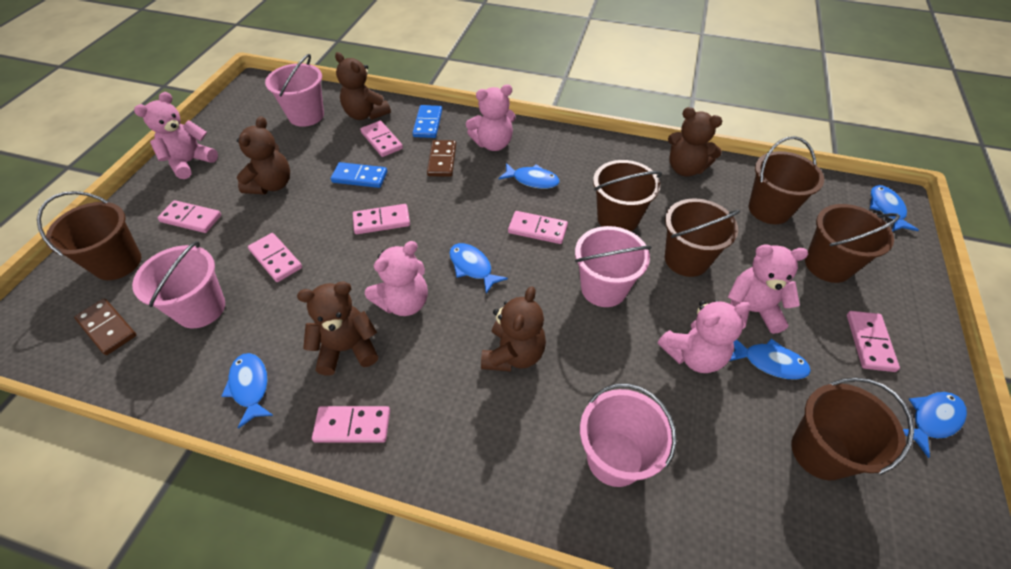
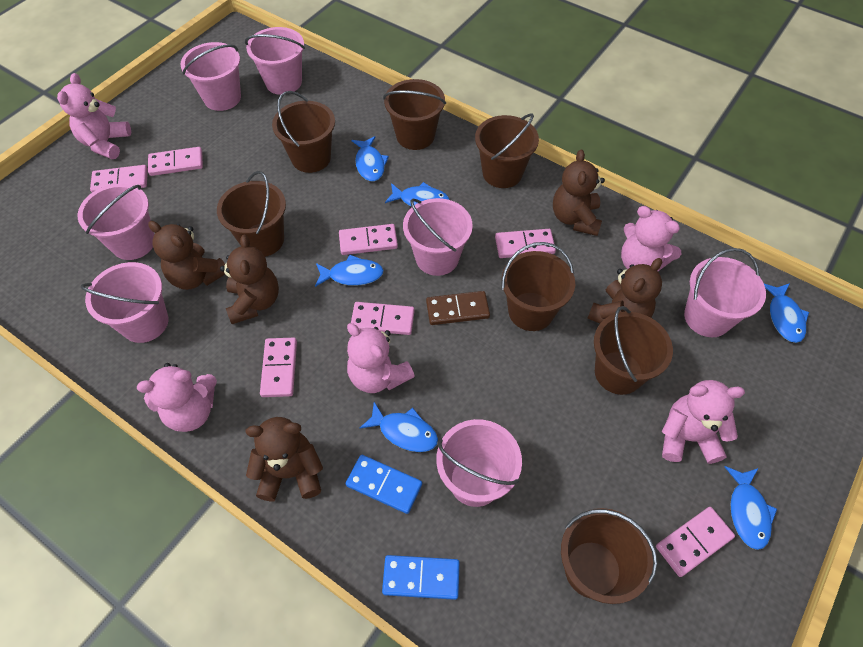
brown bucket: [37,191,141,280] [593,160,662,231] [665,199,740,277] [749,136,824,224] [791,377,914,480] [805,204,900,283] = 6 -> [217,171,286,257] [272,91,335,173] [383,79,446,150] [475,114,539,188] [502,242,575,331] [561,508,658,604] [594,306,673,395] = 7
brown domino: [74,299,136,355] [427,140,456,177] = 2 -> [426,291,490,325] = 1
pink bucket: [132,241,225,328] [265,54,324,127] [575,226,652,307] [580,384,677,487] = 4 -> [78,183,154,260] [81,262,168,343] [181,42,241,111] [245,27,305,95] [403,198,473,276] [436,419,522,507] [684,248,766,337] = 7

